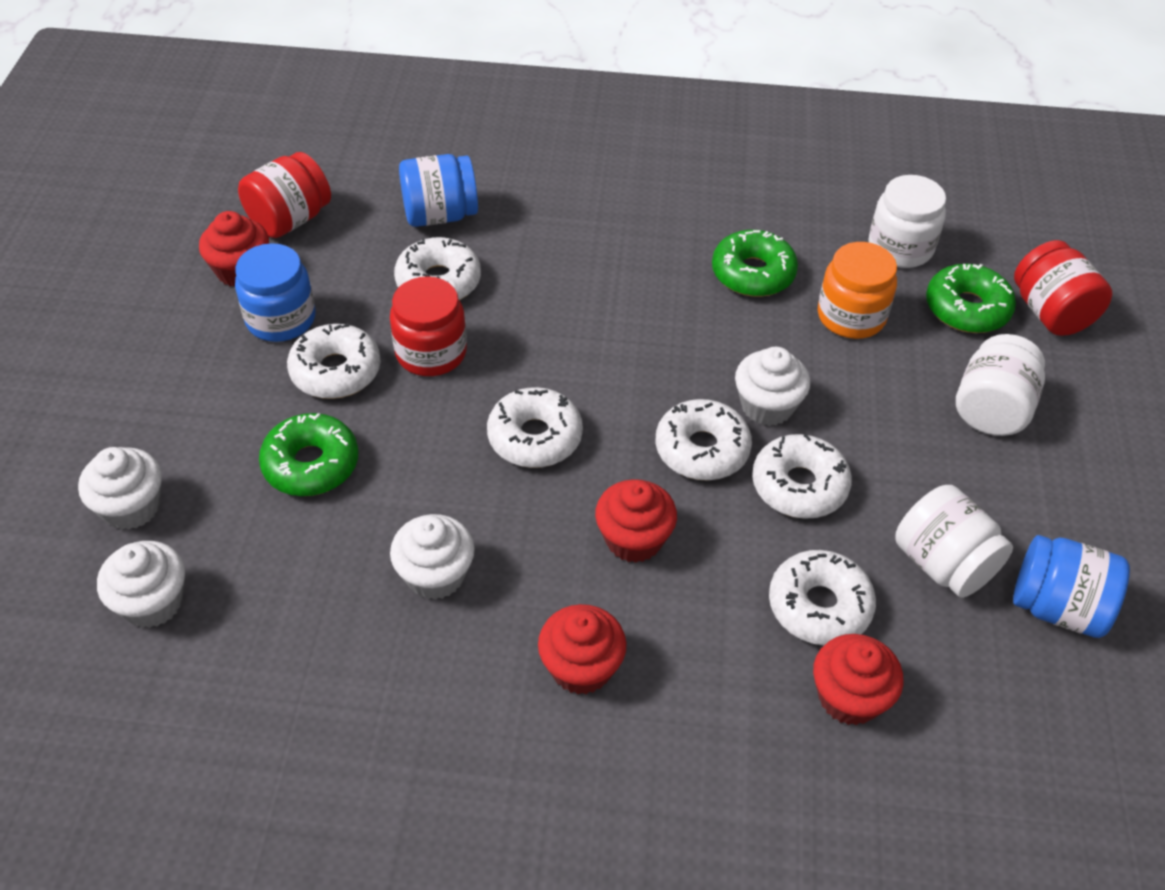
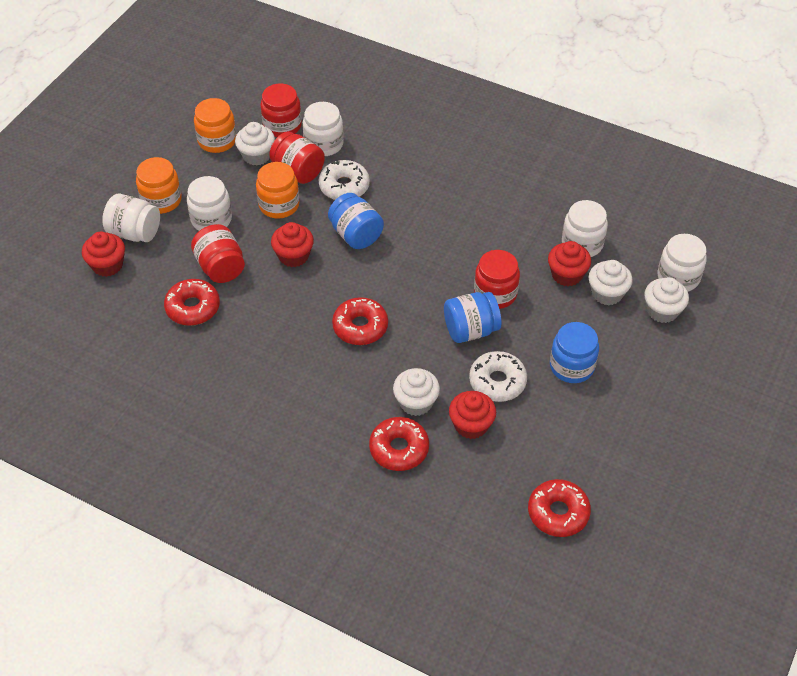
green donut: [259,413,359,496] [712,230,798,297] [926,264,1016,333] = 3 -> none = 0
orange jar: [818,242,897,339] = 1 -> [136,157,182,214] [194,98,236,153] [256,162,300,219] = 3
red donut: none = 0 -> [164,279,220,326] [332,297,388,345] [369,417,429,471] [528,479,591,537] = 4
red jar: [238,152,331,238] [390,276,467,376] [1014,240,1113,336] = 3 -> [191,224,245,283] [260,83,302,137] [269,131,325,184] [474,250,520,309] = 4
white donut: [287,323,381,399] [394,237,481,300] [487,387,583,468] [656,399,752,480] [752,434,852,519] [769,550,876,645] = 6 -> [319,160,370,200] [469,351,527,402] = 2
white jar: [868,175,946,268] [895,485,1013,598] [956,334,1045,436] = 3 -> [102,194,160,242] [187,176,232,231] [303,102,344,156] [562,200,608,257] [658,234,707,291] = 5

